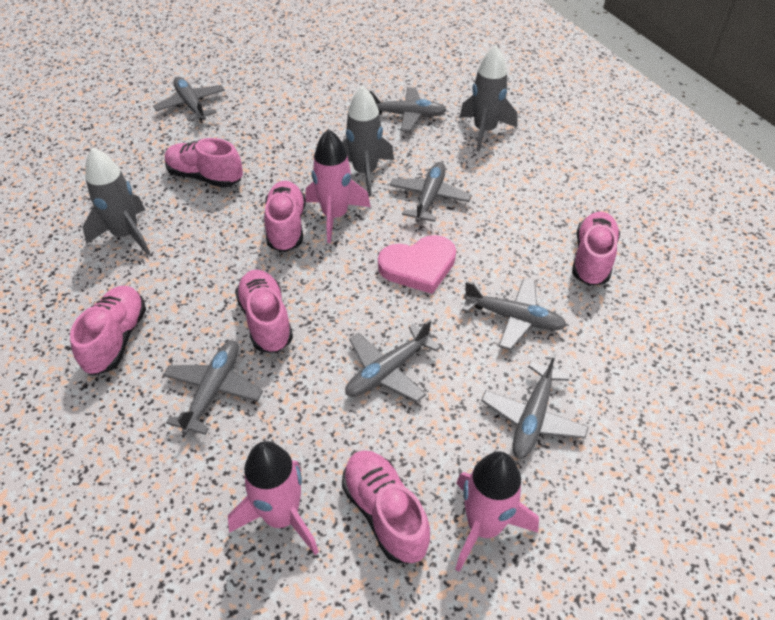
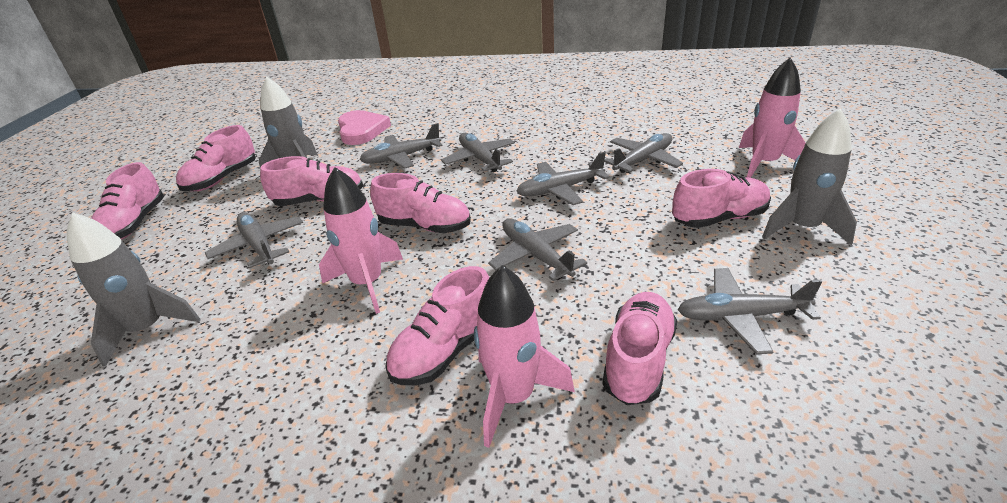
pink shoe: [70,286,146,375] [165,138,243,188] [235,270,293,353] [264,181,305,252] [342,450,430,563] [572,212,620,286] = 6 -> [91,162,164,240] [176,125,256,191] [260,156,363,206] [370,173,471,233] [385,266,490,385] [603,292,677,405] [672,169,771,228] = 7

